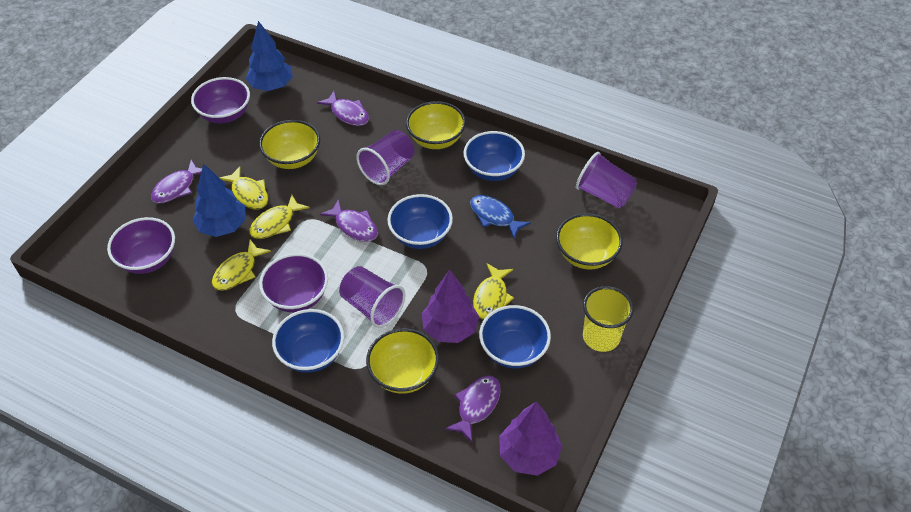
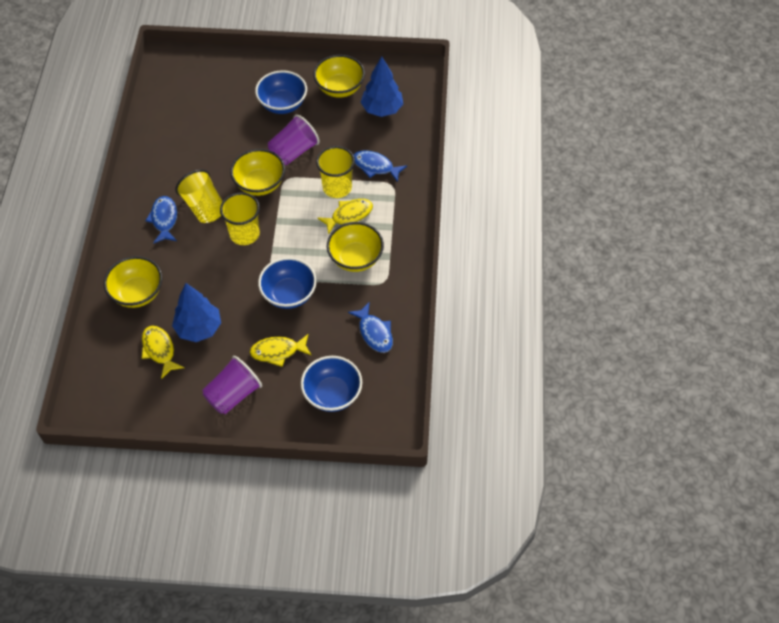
blue bowl: [272,309,344,373] [387,194,453,249] [464,131,525,181] [479,305,551,368] = 4 -> [255,70,307,114] [258,257,317,309] [301,356,362,412] = 3
blue fish: [470,195,531,238] = 1 -> [145,196,177,244] [348,303,393,353] [354,150,407,182] = 3
purple bowl: [107,217,175,274] [191,77,250,123] [259,253,328,312] = 3 -> none = 0
purple cup: [339,266,405,328] [357,130,415,185] [576,152,637,208] = 3 -> [202,356,262,414] [268,115,319,165] = 2
purple fish: [151,160,202,203] [317,91,369,126] [320,199,378,242] [445,375,501,442] = 4 -> none = 0
purple tree: [422,270,479,343] [499,402,562,476] = 2 -> none = 0
yellow cup: [583,286,634,352] = 1 -> [175,169,223,223] [220,192,260,245] [316,146,355,198] = 3
yellow fish: [212,240,271,291] [219,166,268,209] [249,195,309,239] [473,263,514,320] = 4 -> [142,326,184,379] [250,334,312,367] [317,199,373,235] = 3

